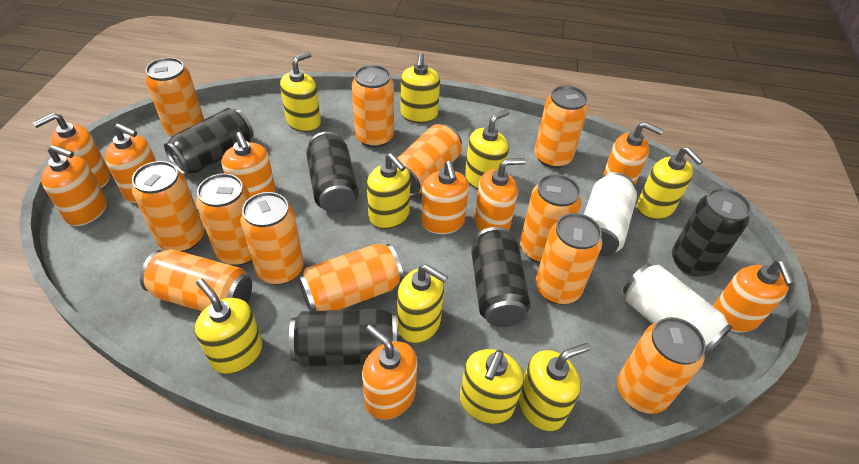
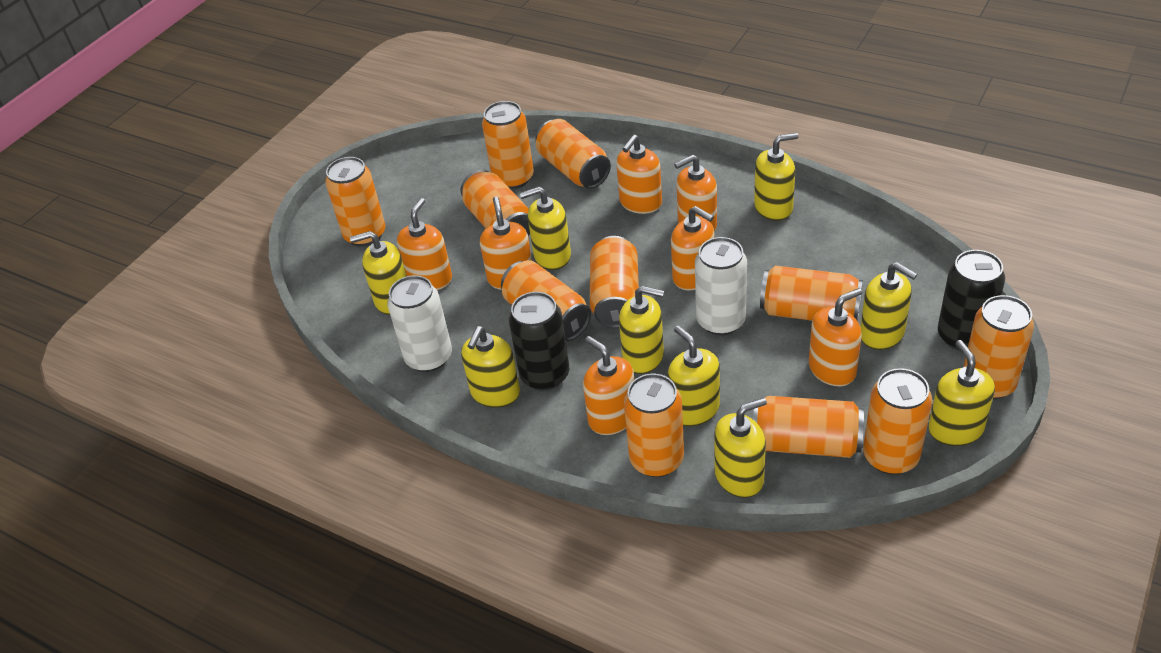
black can: [164,108,254,175] [289,309,397,367] [306,131,359,213] [471,227,531,327] [672,188,751,277] = 5 -> [509,292,569,391] [938,250,1005,351] = 2
orange can: [132,161,204,252] [140,249,252,311] [145,57,204,137] [196,174,252,266] [240,192,304,285] [298,244,403,311] [352,65,394,148] [397,124,462,197] [520,174,581,263] [534,85,588,168] [535,213,602,304] [617,317,706,414] = 12 -> [325,157,385,247] [461,170,530,236] [482,101,534,189] [501,260,591,341] [535,119,611,189] [590,236,639,328] [624,373,684,477] [753,396,864,458] [760,266,863,321] [863,368,932,475] [963,295,1034,399] = 11
orange soap dispenser: [32,113,110,188] [41,145,107,226] [105,123,156,203] [222,132,276,197] [362,325,417,420] [421,161,469,234] [474,158,526,231] [602,122,663,185] [713,260,794,332] = 9 -> [397,198,452,290] [480,196,532,290] [583,336,634,435] [616,135,662,214] [671,206,714,290] [674,154,717,231] [809,288,862,386] = 7

